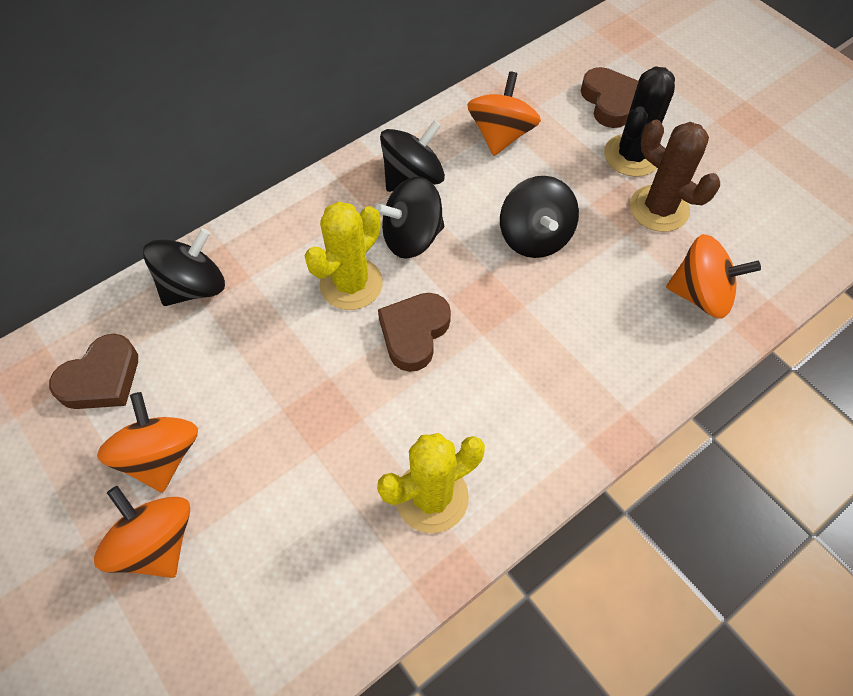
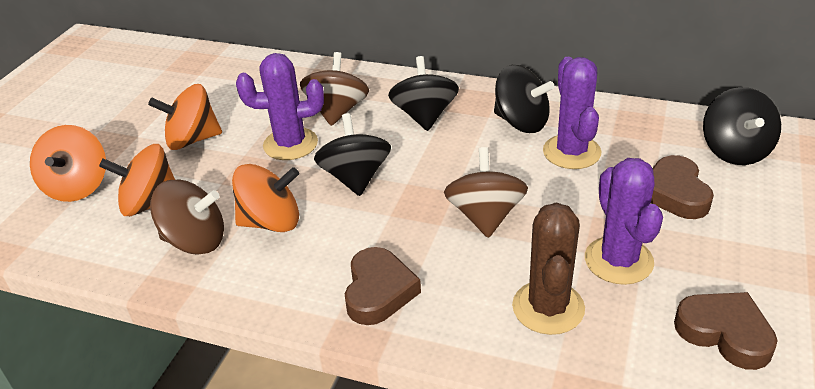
black cactus: [604,66,675,177] = 1 -> none = 0
brown spinning top: none = 0 -> [150,180,224,255] [300,52,369,126] [444,147,528,238] = 3
purple cactus: none = 0 -> [236,53,324,160] [543,57,601,169] [585,158,663,285] = 3
yellow cactus: [305,201,383,310] [377,433,485,533] = 2 -> none = 0

